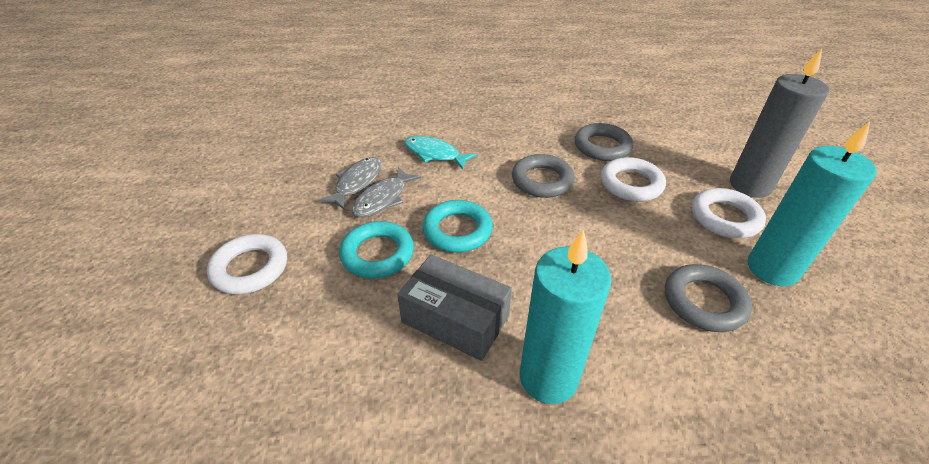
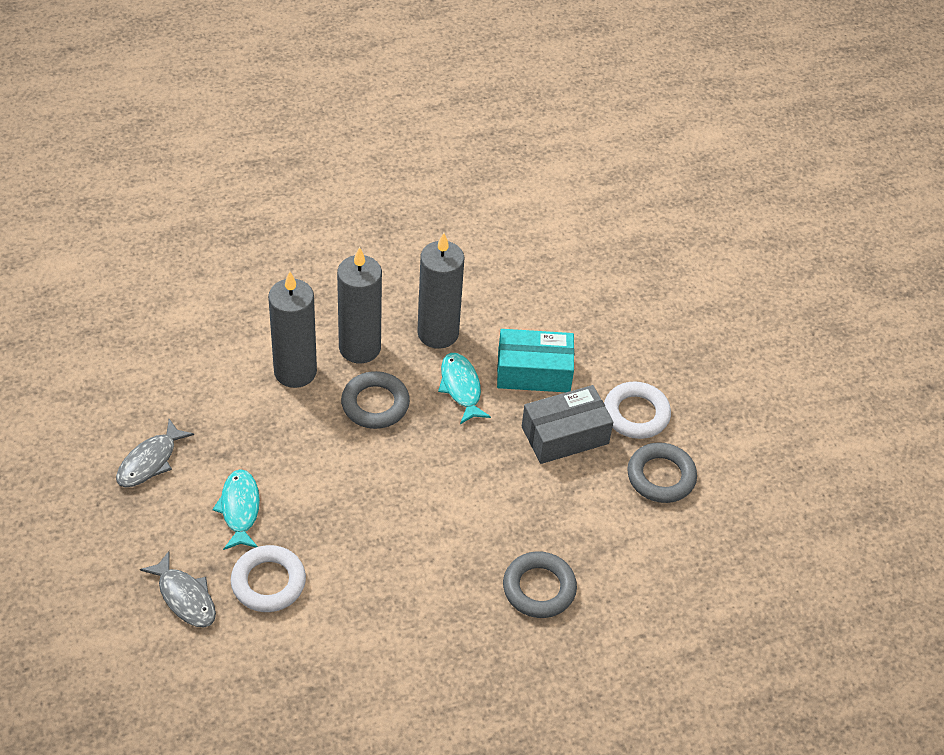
grey candle: [730,48,829,198] = 1 -> [268,271,317,388] [337,247,382,363] [417,233,464,349] = 3
turquoise box: none = 0 -> [497,329,574,392] = 1
turquoise candle: [520,229,611,404] [748,121,877,286] = 2 -> none = 0
turquoise fish: [404,136,477,170] = 1 -> [212,469,260,550] [438,353,491,424] = 2
turquoise ring: [339,221,414,278] [422,200,493,252] = 2 -> none = 0
white ring: [207,234,287,295] [601,157,666,201] [692,188,766,238] = 3 -> [231,545,306,612] [604,382,671,439] = 2

